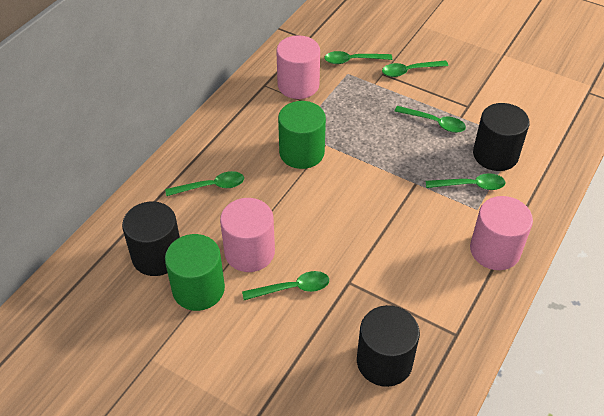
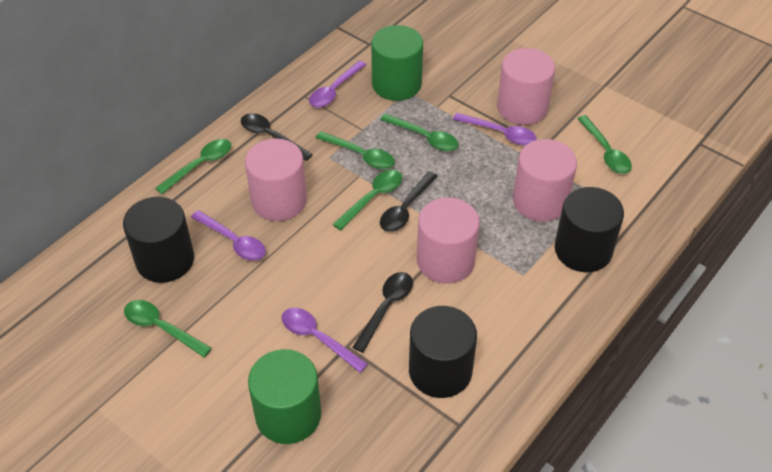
black spoon: none = 0 -> [241,113,313,161] [352,272,413,353] [380,172,437,232] = 3
pink cylinder: [220,198,275,272] [276,35,320,99] [470,196,533,270] = 3 -> [245,139,307,221] [417,197,480,284] [497,48,555,125] [513,139,577,222] = 4
purple spoon: none = 0 -> [191,210,266,261] [282,308,368,373] [309,60,367,108] [453,113,537,146] = 4

